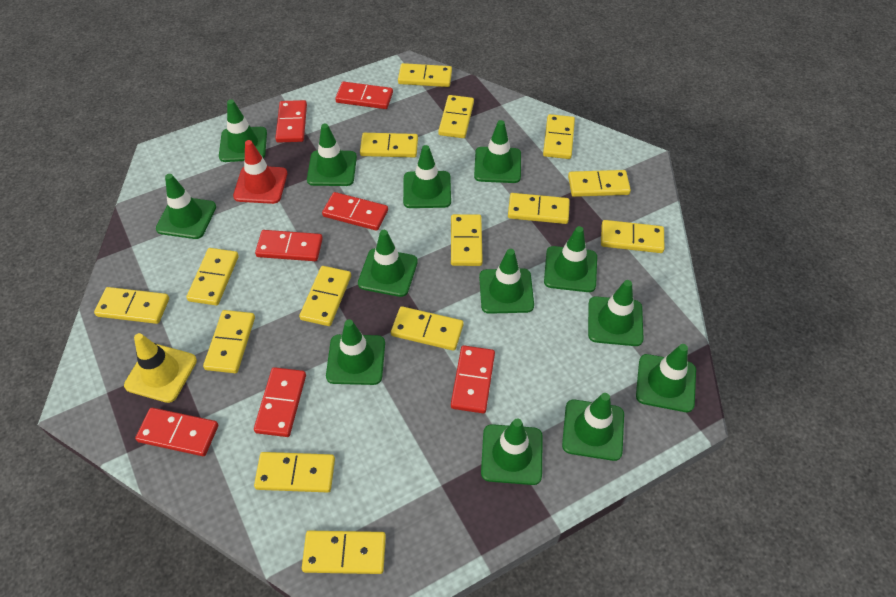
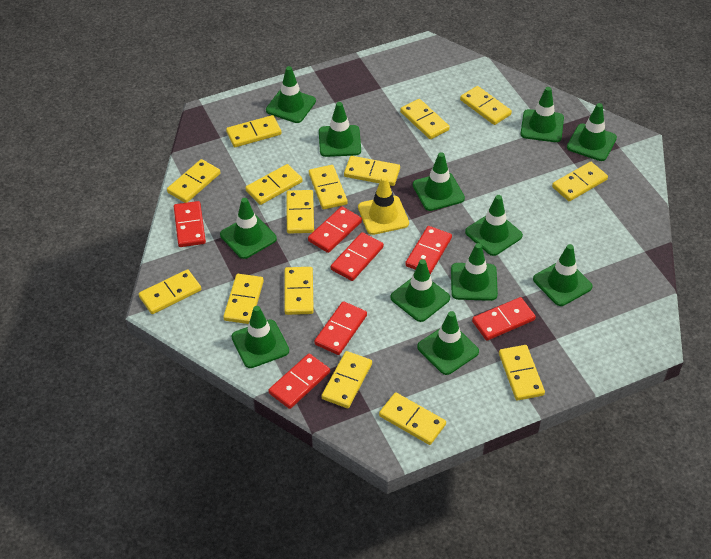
green traffic cone: [156,174,216,239] [219,99,267,162] [307,124,357,186] [326,319,385,385] [358,230,418,297] [403,145,451,208] [474,120,521,183] [479,249,534,314] [481,418,543,485] [544,226,597,292] [562,393,624,461] [588,280,644,346] [636,344,696,412] = 13 -> [220,198,277,259] [232,306,289,368] [266,66,316,123] [319,102,361,157] [390,259,450,322] [413,152,465,211] [417,311,479,375] [451,243,498,301] [465,195,523,256] [521,87,564,142] [533,244,593,306] [567,103,617,161] = 12
red traffic cone: [233,140,287,204] = 1 -> none = 0

